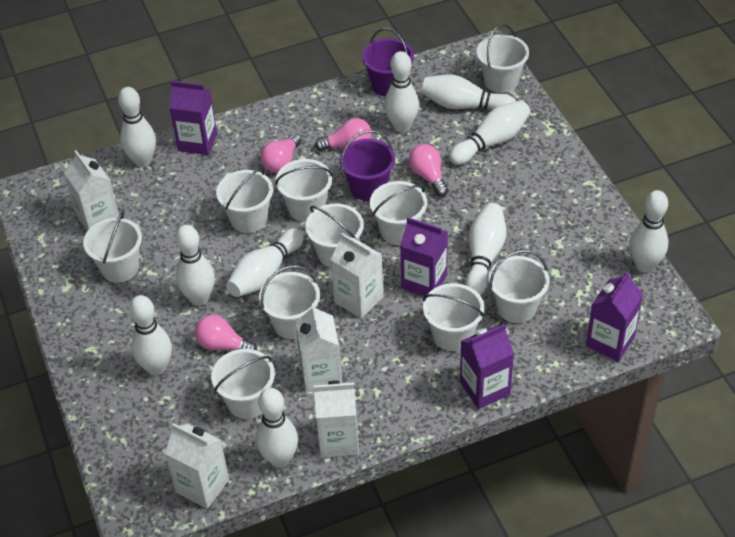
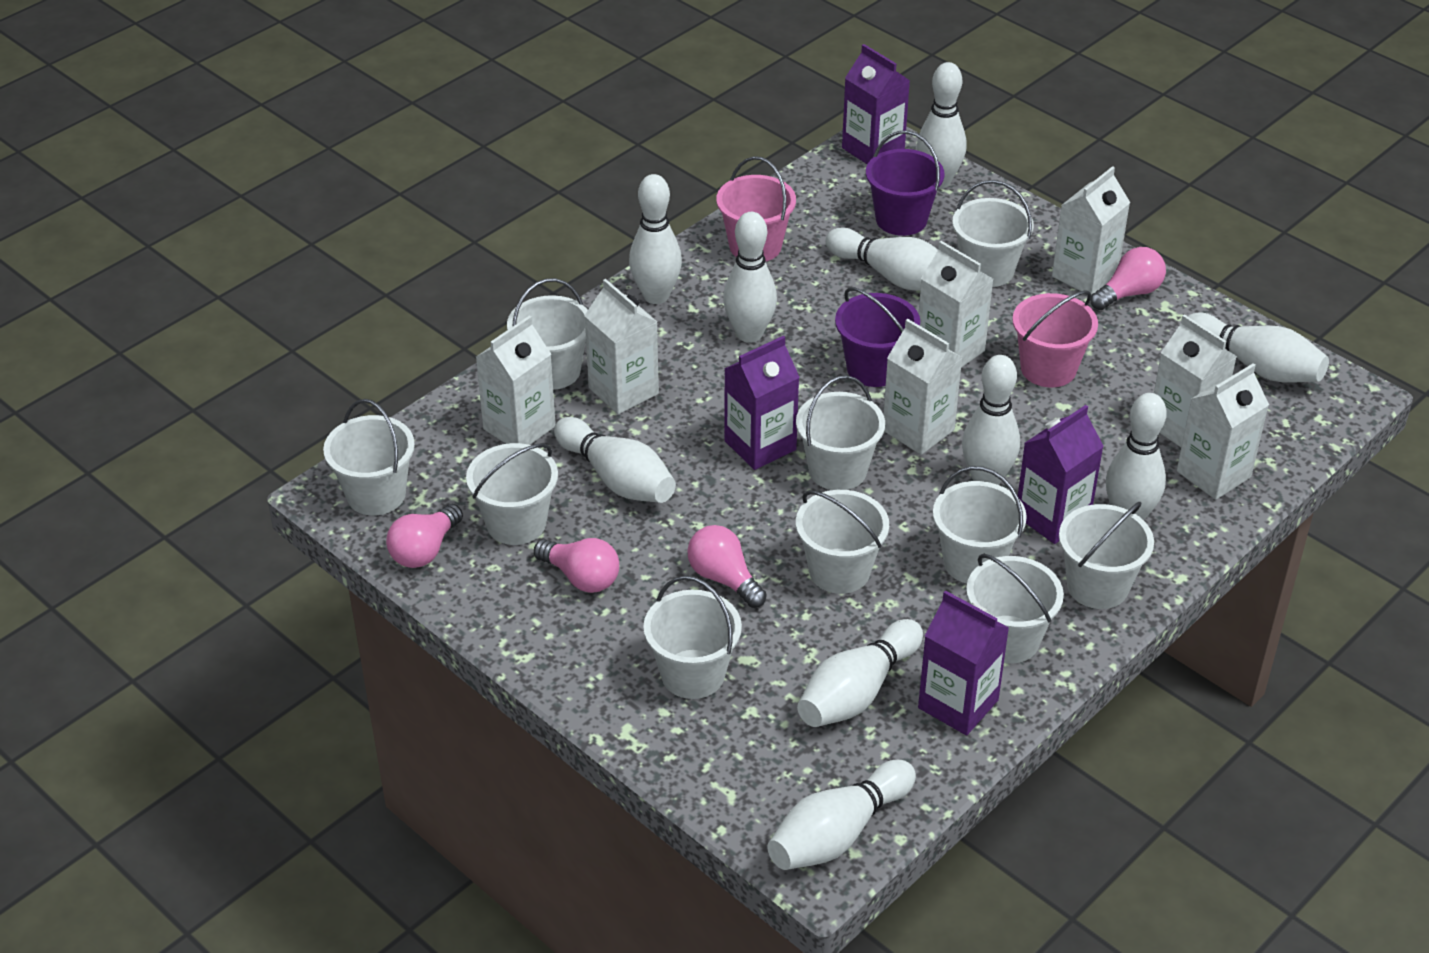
pink bucket: none = 0 -> [717,156,796,262] [1012,290,1098,387] = 2
white carton: [64,150,119,231] [165,423,229,509] [295,303,342,392] [314,380,359,458] [330,233,383,319] = 5 -> [476,316,556,445] [584,279,659,414] [883,319,963,455] [918,241,993,368] [1052,166,1130,295] [1154,314,1237,447] [1177,363,1269,500] = 7

